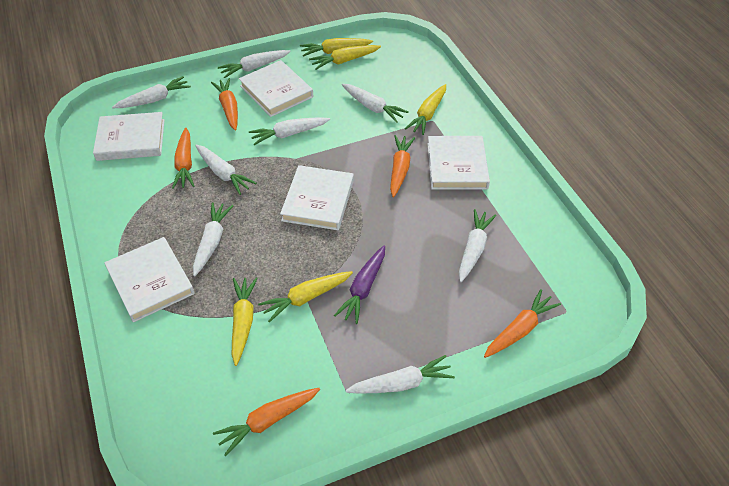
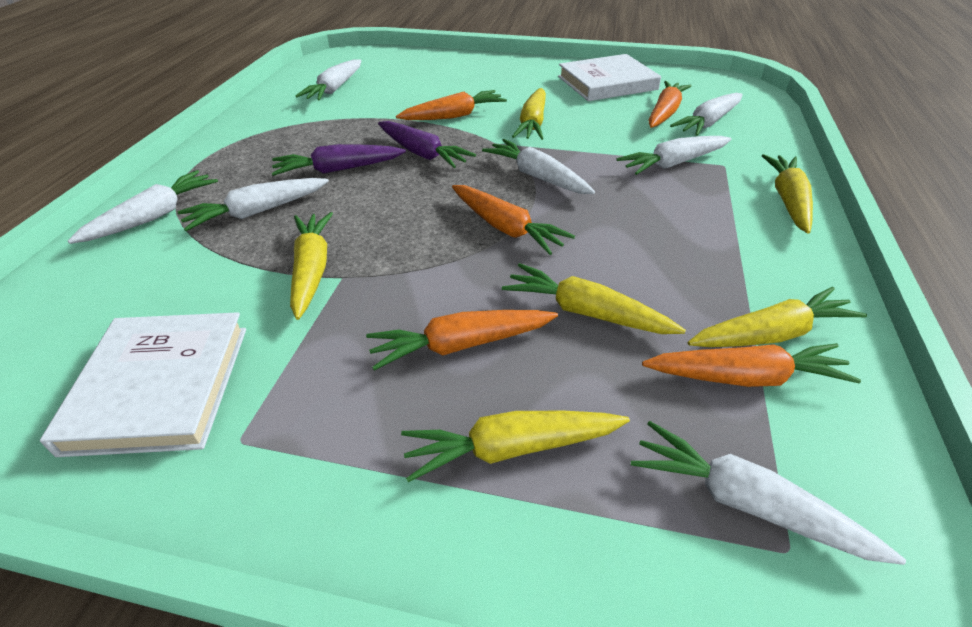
purple carrot: [334,246,385,324] = 1 -> [272,144,406,176] [378,121,476,168] = 2
white book: [93,112,165,161] [104,237,194,322] [239,60,313,117] [280,165,354,230] [427,136,490,190] = 5 -> [40,312,246,457] [558,54,661,101] = 2
white carrot: [112,76,191,108] [193,202,234,277] [195,145,257,195] [218,50,291,78] [249,117,330,145] [342,84,409,123] [345,355,455,394] [459,209,496,282] = 8 -> [68,170,218,244] [178,178,329,231] [295,59,361,101] [482,139,595,194] [617,136,731,175] [631,421,906,565] [670,93,742,136] = 7
yellow carrot: [232,277,258,366] [258,271,353,323] [300,38,373,57] [309,45,381,70] [405,84,446,135] = 5 -> [290,212,333,320] [401,411,630,482] [502,263,686,334] [512,88,546,140] [688,287,867,347] [762,154,813,234] = 6

